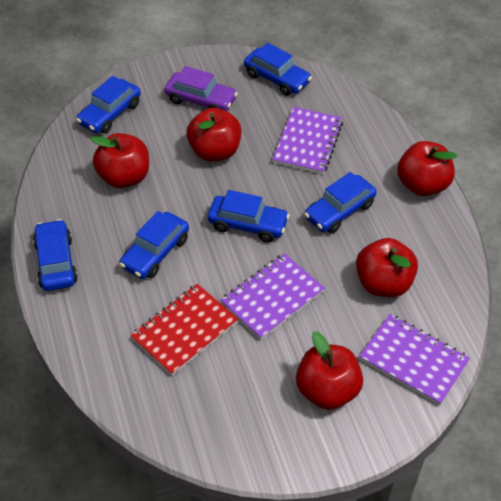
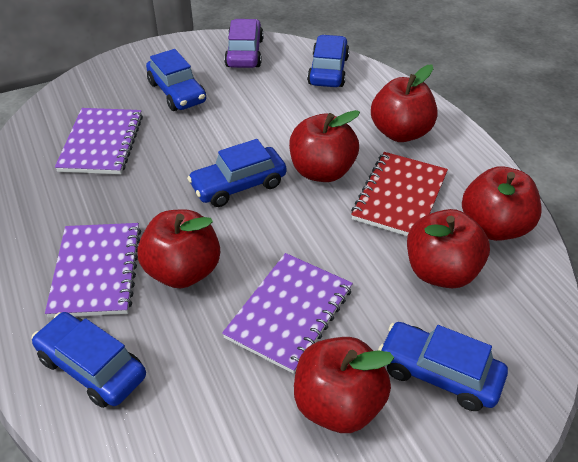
blue car: [33,219,78,291] [76,76,141,134] [119,211,189,279] [208,190,289,242] [244,43,312,96] [304,172,377,234] = 6 -> [31,312,146,408] [146,49,206,111] [187,139,287,207] [307,35,349,87] [378,322,508,411] = 5
red apple: [91,133,149,188] [186,108,241,161] [296,331,363,410] [356,238,418,297] [397,141,457,196] = 5 -> [137,209,220,289] [289,110,360,182] [294,337,394,433] [371,65,438,142] [407,209,490,288] [462,167,542,241] = 6

